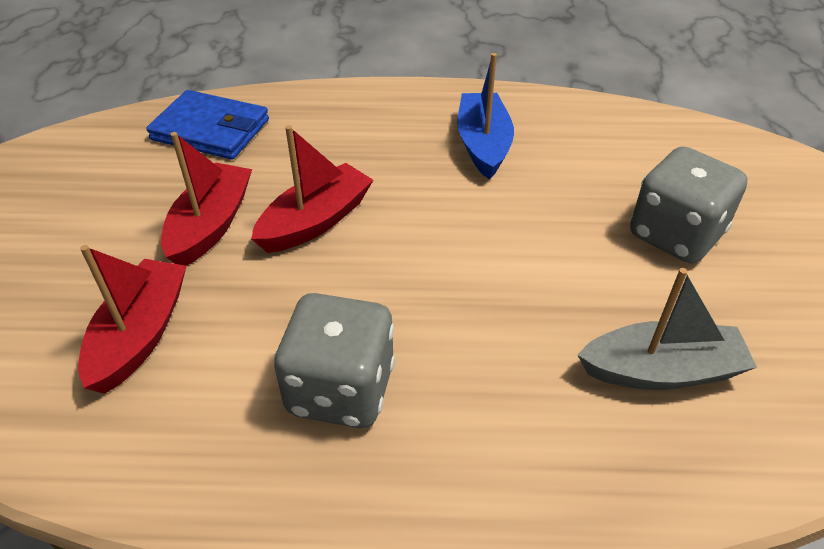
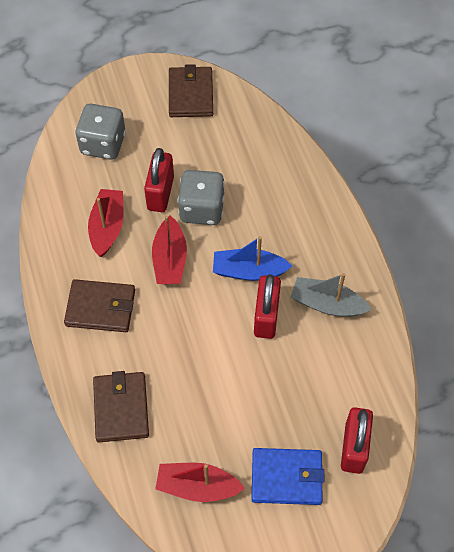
brown wallet: none = 0 -> [64,279,135,332] [93,371,149,442] [169,64,213,117] = 3
red padlock: none = 0 -> [144,148,174,212] [254,274,281,339] [341,407,373,474] = 3

